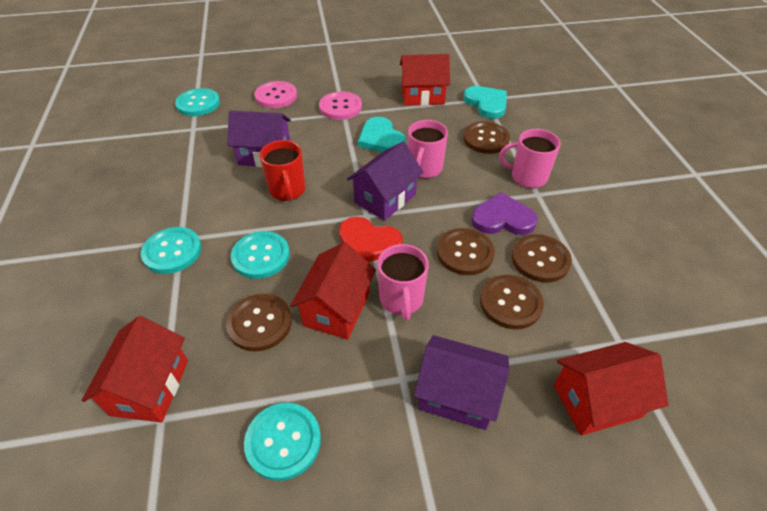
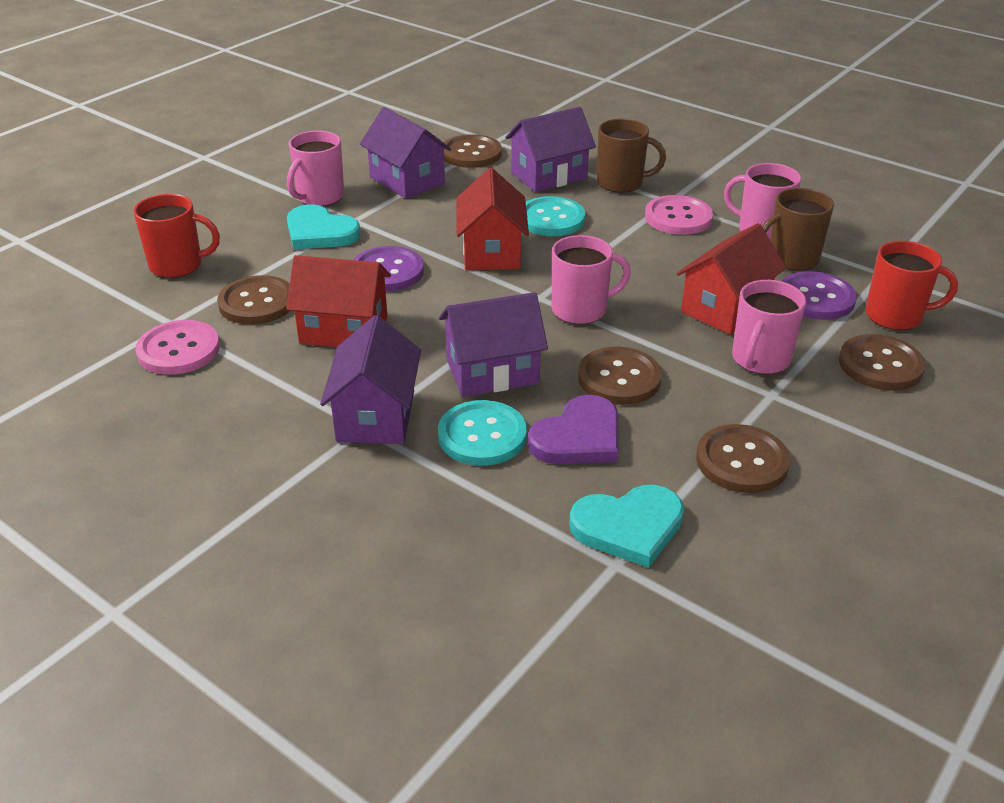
brown mug: none = 0 -> [597,119,666,193] [762,188,834,271] = 2
pink mug: [378,244,429,320] [408,120,448,178] [499,129,561,188] = 3 -> [287,130,344,206] [552,235,631,324] [724,163,801,239] [732,280,806,374] = 4
purple button: none = 0 -> [353,246,424,292] [782,271,857,320] = 2
purple house: [227,110,291,167] [347,142,424,221] [414,335,509,430] = 3 -> [320,315,421,444] [360,107,451,199] [439,292,548,397] [505,107,596,192] = 4
red heart: [339,217,403,262] = 1 -> none = 0
red house: [81,316,188,423] [290,242,376,340] [400,54,450,106] [554,342,668,436] = 4 -> [286,255,391,347] [456,168,529,270] [677,223,786,335] = 3
red mug: [260,140,306,201] = 1 -> [133,194,220,278] [866,241,958,330] = 2
turquoise button: [141,227,201,274] [175,88,220,116] [231,231,290,279] [244,403,321,481] = 4 -> [438,400,527,466] [526,196,585,236] = 2

